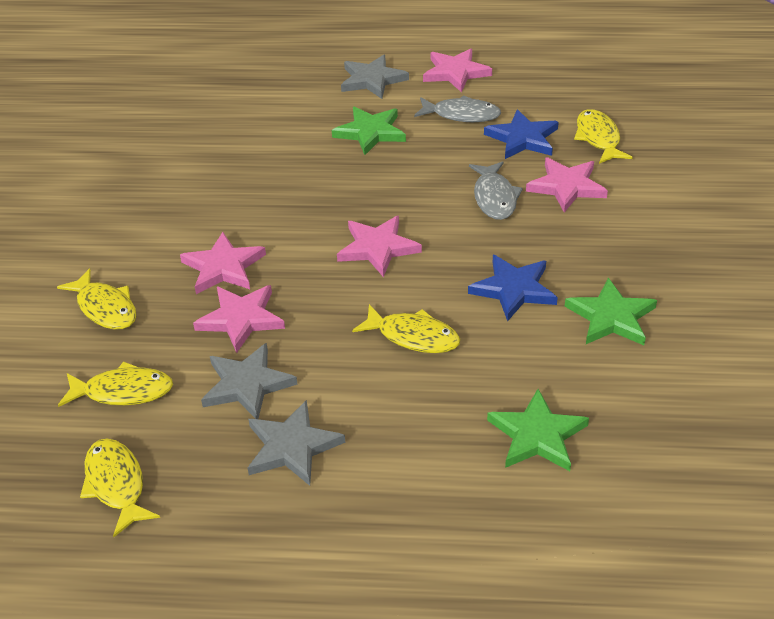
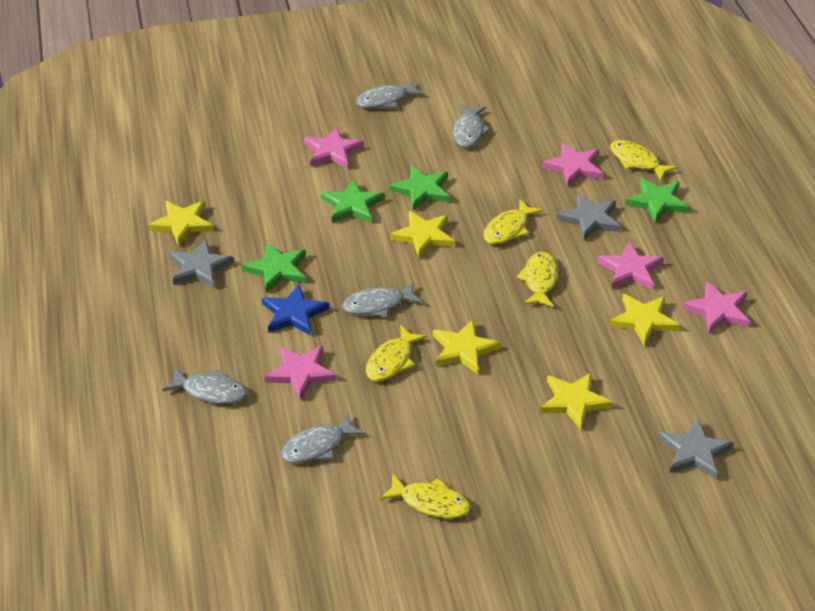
blue star: [468,255,558,321] [484,109,559,159] = 2 -> [262,285,330,336] = 1
green star: [332,106,406,155] [487,389,589,471] [564,278,657,345] = 3 -> [242,243,306,293] [321,179,385,223] [389,165,450,210] [625,178,690,223] = 4
grey fish: [414,95,501,122] [469,161,523,220] = 2 -> [163,368,247,404] [281,413,365,463] [342,282,423,317] [356,80,424,108] [453,104,491,148] = 5
yellow star: none = 0 -> [148,201,214,246] [390,211,455,258] [433,319,501,374] [540,373,613,430] [609,294,680,346] = 5

